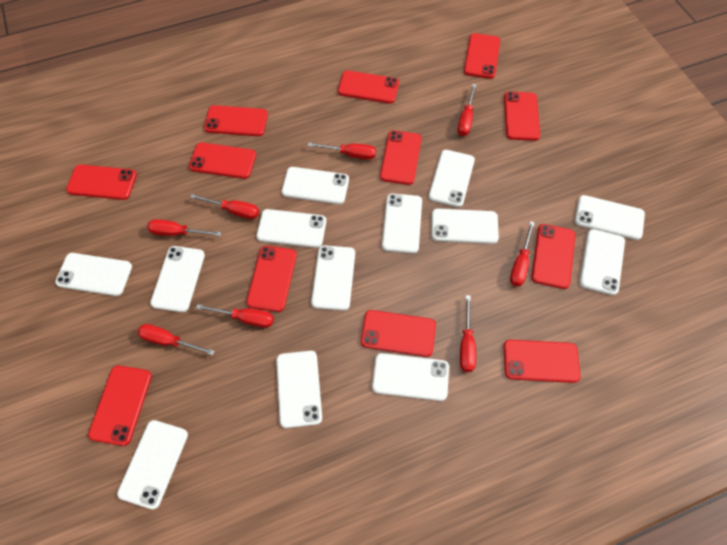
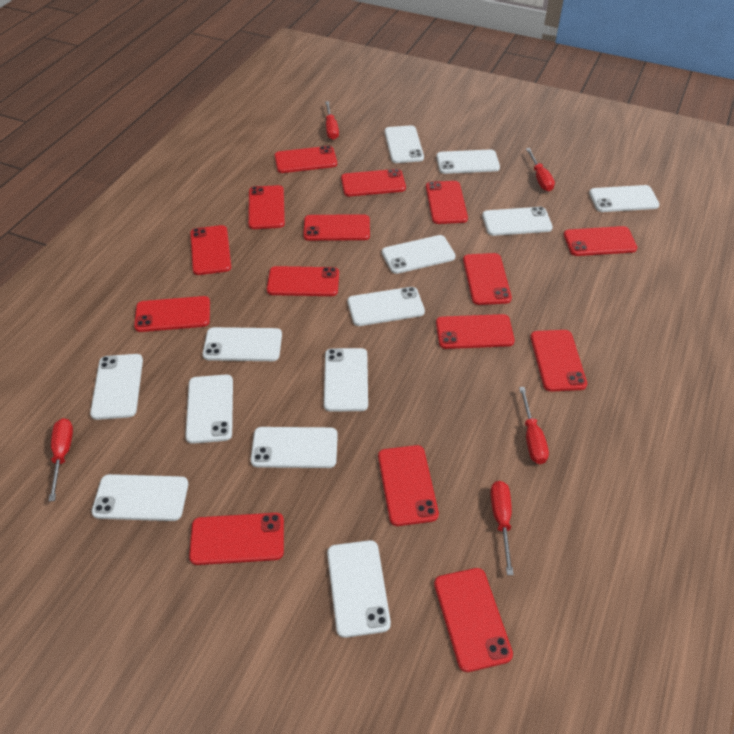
red phone: [66,164,137,200] [88,366,152,446] [189,142,256,179] [204,105,268,136] [246,246,297,312] [338,70,399,104] [361,310,436,357] [380,130,422,185] [464,33,500,79] [503,340,581,383] [504,91,540,141] [531,224,575,289] = 12 -> [134,296,210,332] [189,513,284,565] [190,225,231,275] [248,185,285,229] [267,266,339,296] [275,146,337,173] [303,214,370,241] [341,169,406,196] [378,445,439,526] [426,181,468,224] [434,568,513,672] [436,314,515,349] [463,253,512,305] [530,330,587,392] [564,226,637,256] = 15
red screwdriver: [138,324,215,355] [147,219,221,236] [190,194,259,219] [196,304,274,327] [308,143,376,159] [458,84,476,136] [460,295,476,372] [510,221,535,286] = 8 -> [49,418,73,501] [325,101,339,140] [490,481,514,575] [519,387,549,464] [526,148,555,191] = 5

